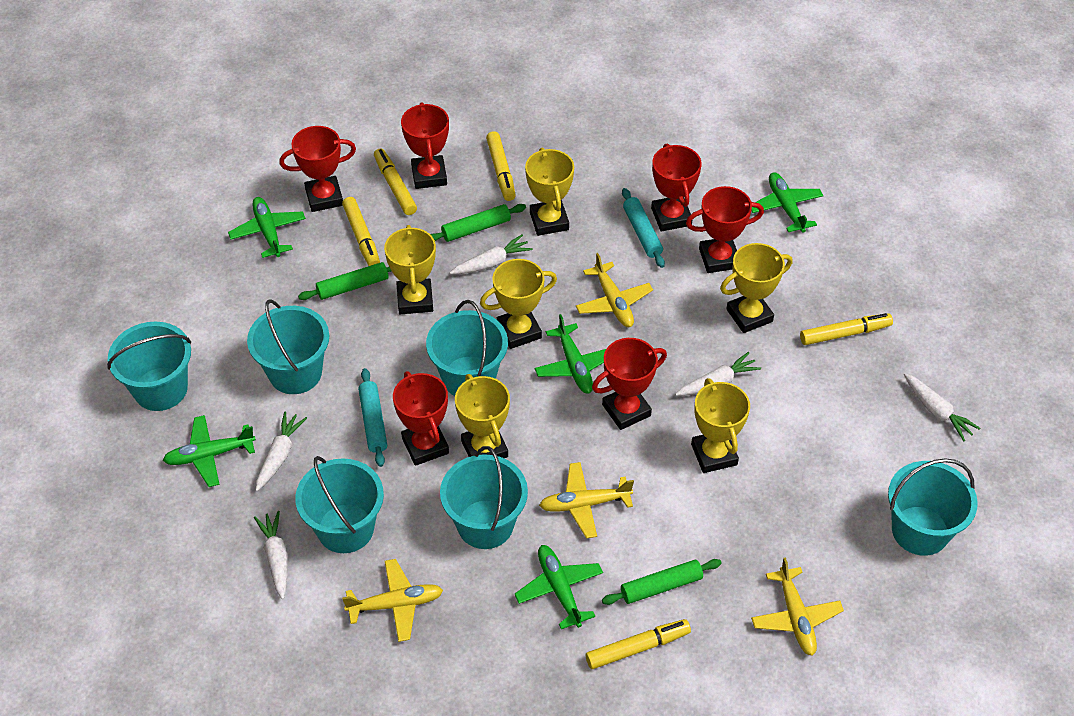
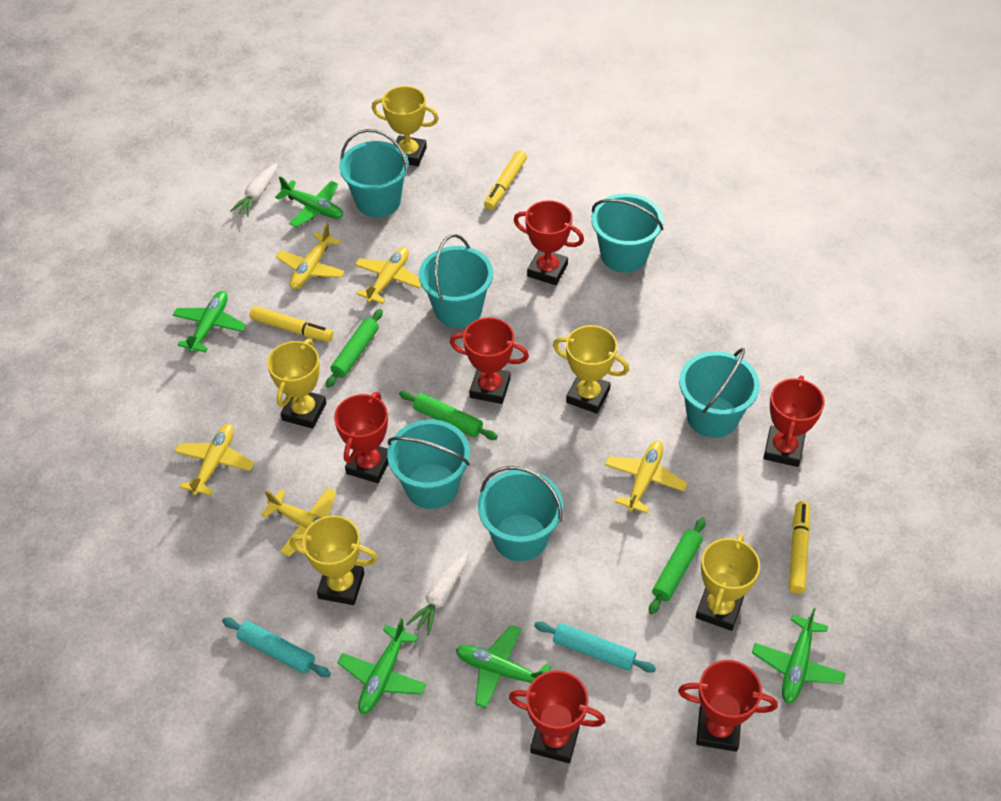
white carrot: [254,511,288,599] [256,411,307,491] [450,235,533,274] [675,352,761,396] [904,373,981,441] = 5 -> [230,163,278,217] [406,552,468,635] = 2
yellow marker: [342,197,380,266] [374,148,417,215] [486,131,516,201] [586,619,691,669] [800,313,893,345] = 5 -> [249,306,334,342] [484,150,527,210] [789,501,810,594] = 3
yellow plane: [342,559,443,642] [539,462,634,539] [576,253,653,327] [751,557,844,656] = 4 -> [174,424,254,496] [261,488,337,557] [276,224,345,290] [355,247,421,304] [605,441,687,513] = 5
yellow trophy: [384,225,436,314] [455,374,510,458] [480,259,557,349] [525,148,574,236] [691,378,750,473] [720,243,792,333] = 6 -> [267,339,327,429] [290,515,378,605] [372,86,439,166] [553,325,629,414] [696,534,760,631] = 5

